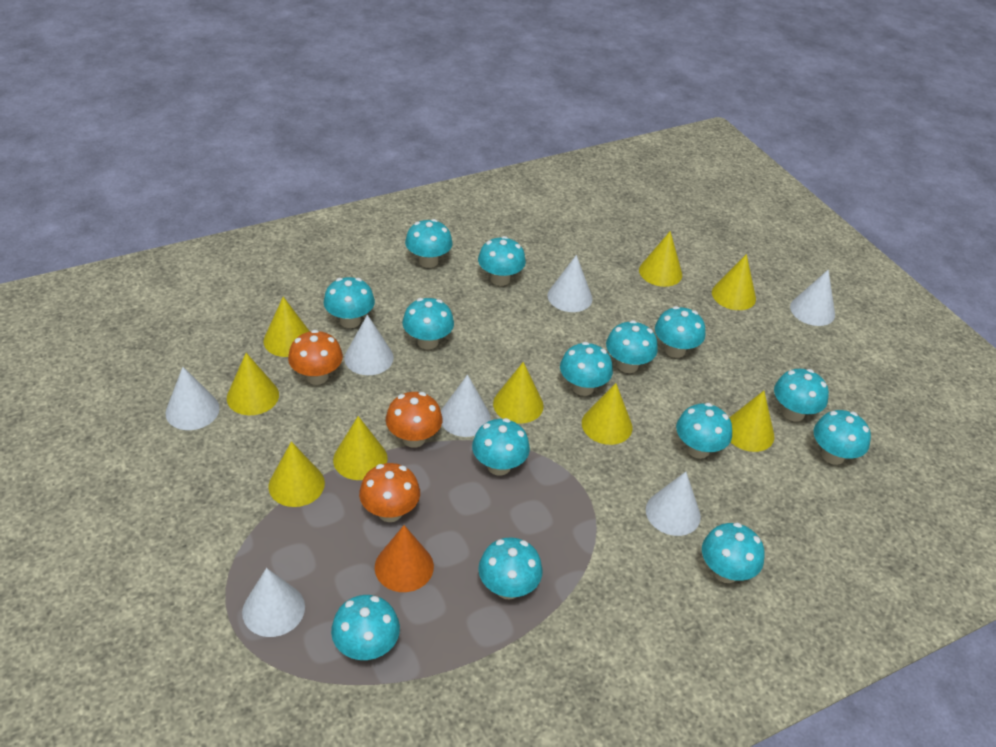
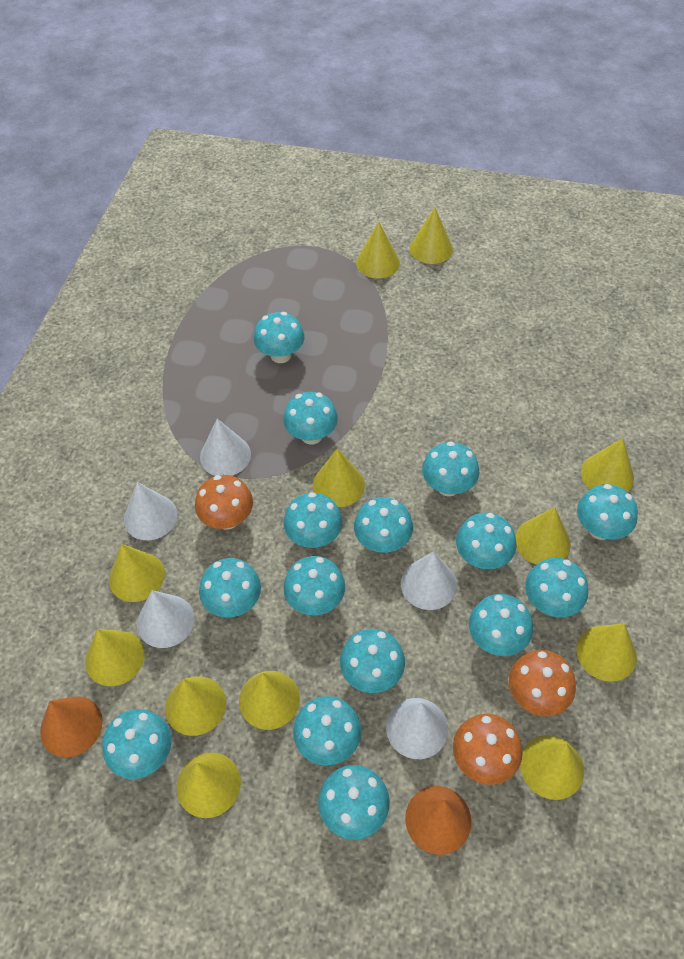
orange cone: [375,525,434,592] = 1 -> [40,696,103,757] [405,786,471,855] = 2
turquoise mushroom: [324,277,375,328] [331,595,400,660] [402,298,454,350] [405,219,453,268] [472,418,530,475] [478,236,526,286] [478,537,543,599] [560,342,613,396] [606,320,658,373] [655,306,705,358] [676,403,732,459] [702,522,764,583] [774,369,829,422] [814,410,871,465] = 14 -> [102,709,171,779] [199,558,261,617] [254,312,304,363] [283,392,338,444] [283,556,345,616] [284,492,343,548] [293,696,362,766] [318,765,390,840] [340,629,405,693] [354,497,413,553] [422,441,479,496] [456,513,517,569] [469,594,533,656] [525,558,588,617] [577,484,638,540] = 15
white cone: [166,367,220,430] [242,568,305,637] [344,315,394,375] [441,374,491,437] [548,255,592,312] [646,472,701,536] [790,270,835,326] = 7 -> [124,482,178,540] [137,590,195,648] [200,419,251,476] [386,698,448,759] [401,551,457,610] = 5
yellow cone: [227,353,279,415] [263,297,310,357] [268,441,325,507] [333,416,388,480] [493,362,544,423] [582,383,633,445] [639,231,682,287] [712,254,756,310] [729,391,774,452] = 9 -> [85,629,145,686] [109,544,165,602] [165,676,226,736] [177,752,241,818] [239,671,300,730] [313,449,365,507] [356,222,400,278] [410,208,453,264] [516,507,571,565] [520,735,584,800] [577,623,637,682] [581,438,634,492] = 12

